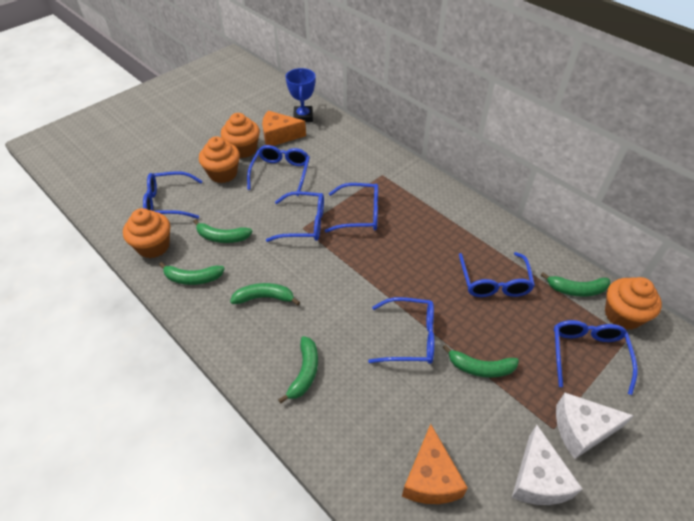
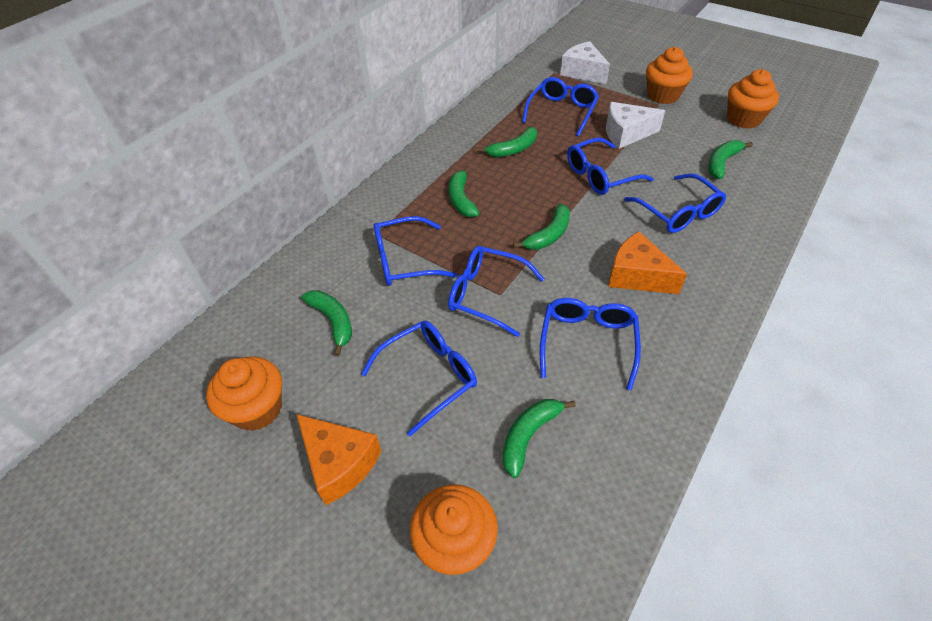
blue trophy: [285,68,316,122] = 1 -> none = 0

